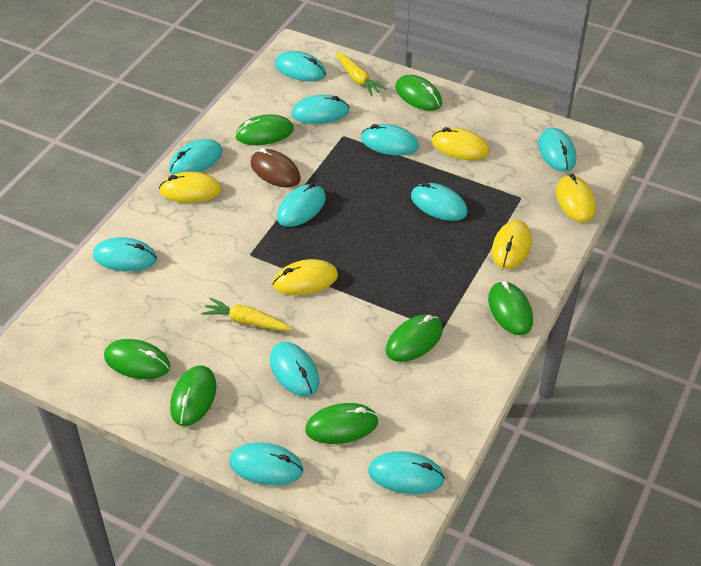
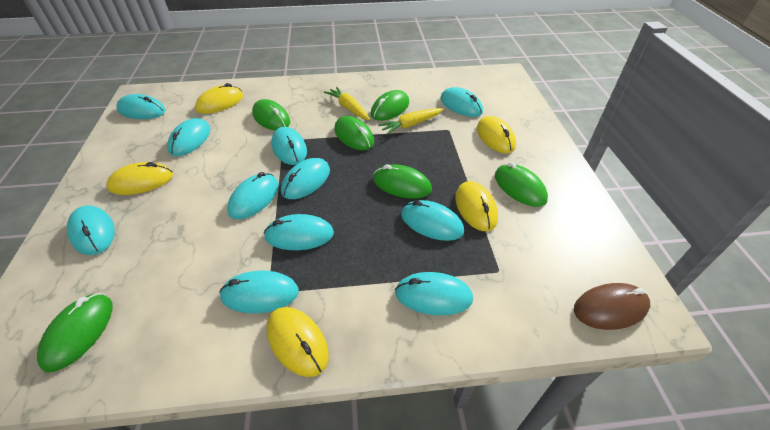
green mouse: [104,339,170,379] [170,366,217,426] [235,114,294,145] [305,403,378,444] [386,314,443,362] [395,75,442,111] [488,281,533,335] = 7 -> [37,293,113,372] [252,99,290,130] [334,116,374,150] [371,90,409,121] [373,164,432,198] [495,162,548,207] = 6

